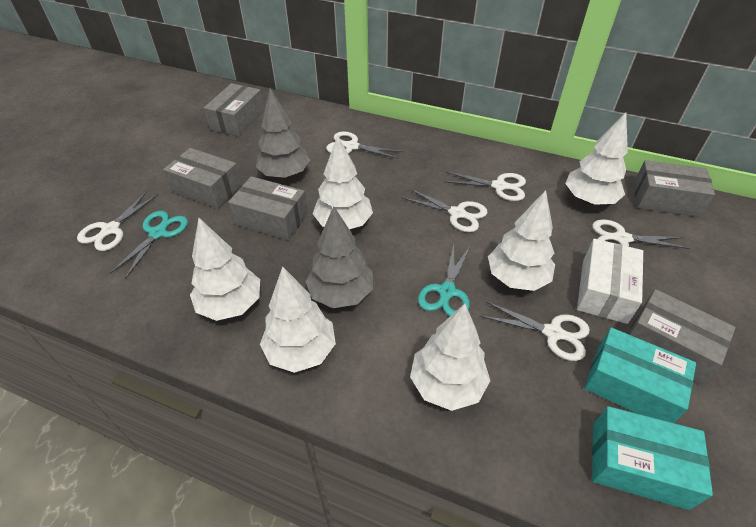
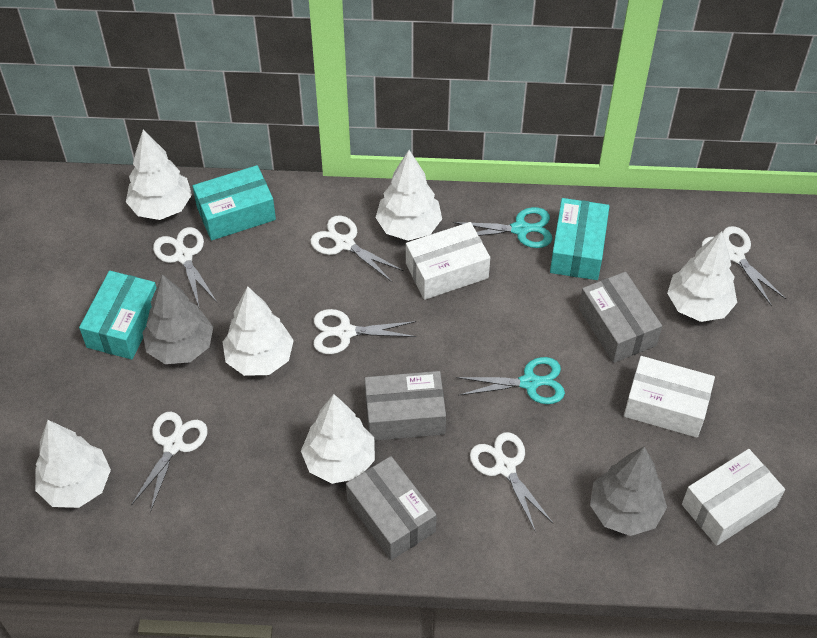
grey box: [163,148,242,209] [204,83,264,137] [228,176,308,240] [628,289,736,385] [634,160,715,217] = 5 -> [346,456,436,560] [364,371,446,441] [579,272,662,363] = 3
turquoise box: [584,327,696,423] [592,406,713,510] = 2 -> [79,271,156,360] [193,165,276,241] [550,198,609,280] = 3
white box: [577,239,643,324] = 1 -> [406,222,490,300] [624,356,715,438] [682,449,785,546] = 3

